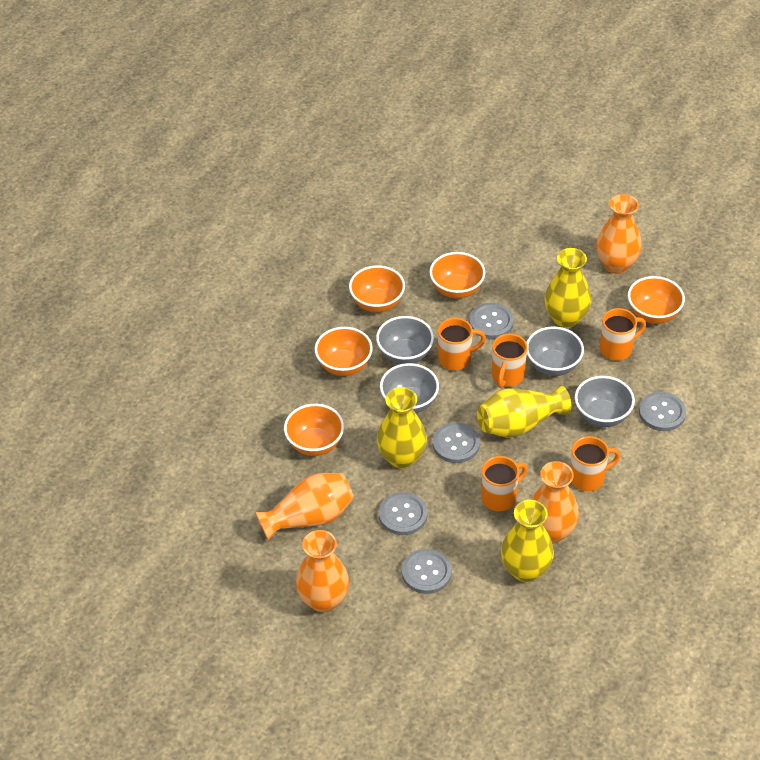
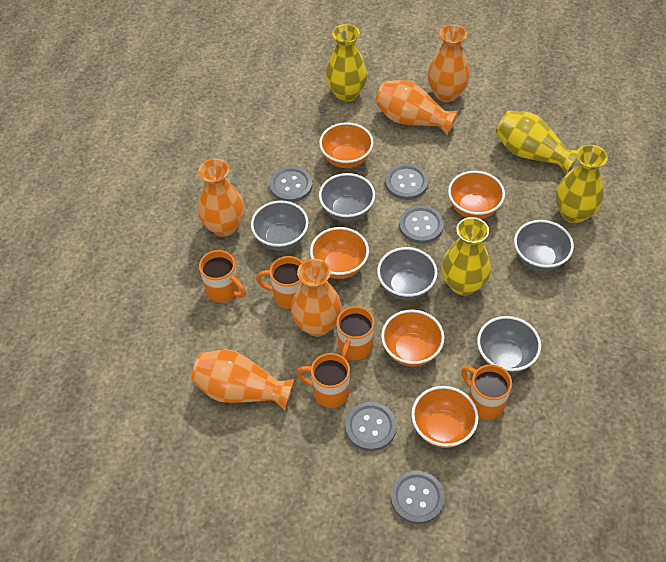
grey bowl: [376,316,434,364] [380,363,439,413] [526,327,584,376] [575,376,635,427] = 4 -> [251,201,309,251] [319,173,375,222] [377,247,438,300] [477,316,541,374] [514,220,574,271] = 5
orange vase: [255,473,354,541] [296,530,349,613] [531,461,579,544] [596,194,642,274] = 4 -> [191,349,294,410] [198,159,245,237] [291,259,342,336] [375,80,458,136] [428,25,470,102] = 5

